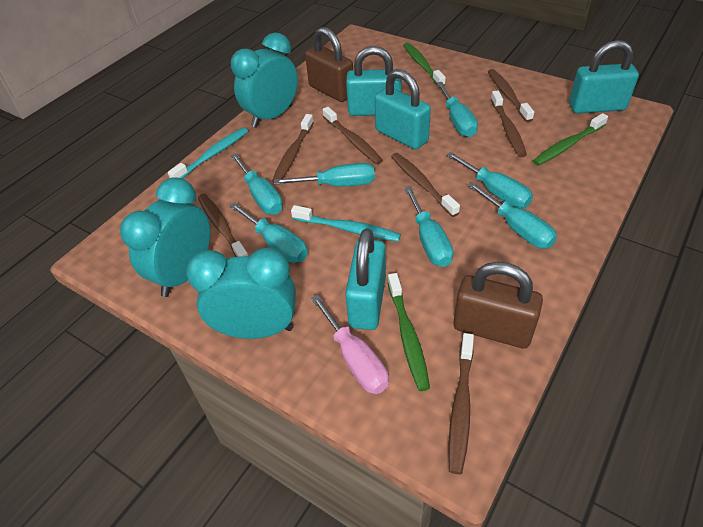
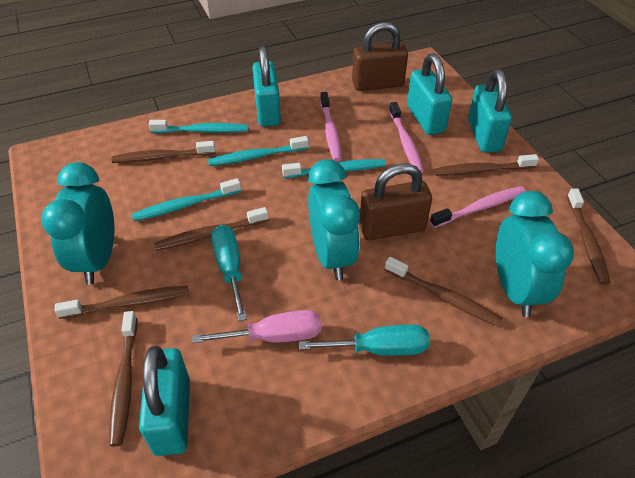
green toothbrush: [388,273,430,391] [403,43,446,86] [533,113,608,166] = 3 -> none = 0
pink toothbrush: none = 0 -> [320,92,341,161] [389,102,424,173] [430,186,525,228] = 3
turquoise screwdriver: [230,203,308,263] [231,153,283,214] [274,163,375,186] [404,186,453,267] [436,82,478,137] [446,152,533,208] [467,182,557,248] = 7 -> [211,225,247,321] [299,324,430,356] = 2
turquoise toothbrush: [168,128,248,179] [291,205,401,242] = 2 -> [132,178,241,221] [149,120,248,133] [208,136,309,166] [282,159,386,178] = 4

